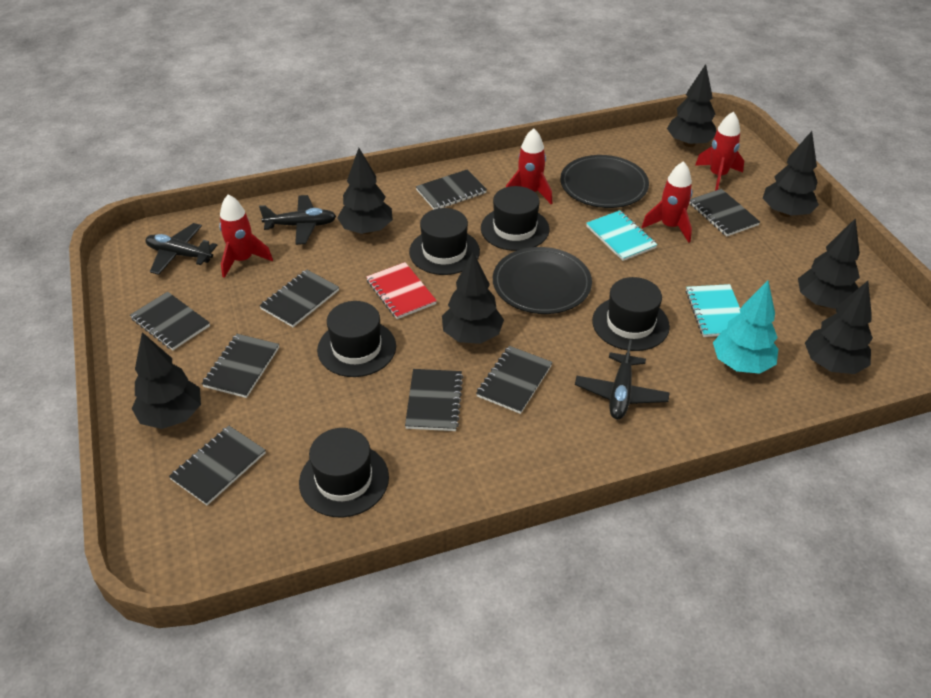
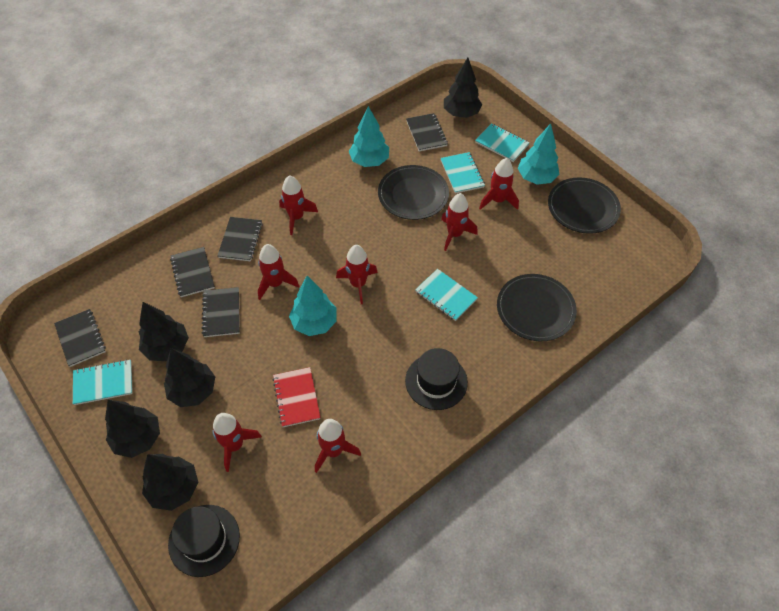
black hat: [299,428,389,517] [317,301,396,377] [409,208,480,275] [481,186,549,251] [592,277,670,351] = 5 -> [168,505,240,577] [405,348,468,410] = 2
black notebook: [130,292,210,350] [169,426,266,505] [202,334,279,398] [259,269,339,327] [405,369,463,431] [416,169,487,209] [476,346,553,414] [689,189,760,237] = 8 -> [54,309,106,367] [170,247,215,297] [202,287,240,337] [217,217,263,261] [406,113,448,151] = 5
black plane: [145,223,218,275] [259,195,336,245] [575,340,670,419] = 3 -> none = 0
black plate: [493,247,592,314] [560,155,649,208] = 2 -> [378,165,449,220] [497,274,577,341] [548,177,621,234] = 3
black tree: [131,332,201,429] [337,148,393,234] [442,252,504,344] [667,64,716,147] [763,131,819,217] [798,218,860,309] [805,281,873,374] = 7 -> [105,400,160,458] [139,302,189,361] [142,454,198,511] [164,348,215,407] [444,58,482,118] = 5
red rocket: [219,194,273,278] [506,128,552,204] [642,161,692,243] [695,111,744,191] = 4 -> [213,413,262,472] [258,244,299,300] [279,175,318,235] [315,419,361,473] [336,245,378,304] [441,193,478,251] [479,158,519,210] = 7
turquoise notebook: [586,210,658,261] [686,284,740,337] = 2 -> [73,360,133,405] [415,269,478,321] [441,152,485,194] [475,123,529,162] = 4
turquoise tree: [713,280,778,374] = 1 -> [289,276,337,336] [349,106,389,167] [518,124,560,185] = 3

